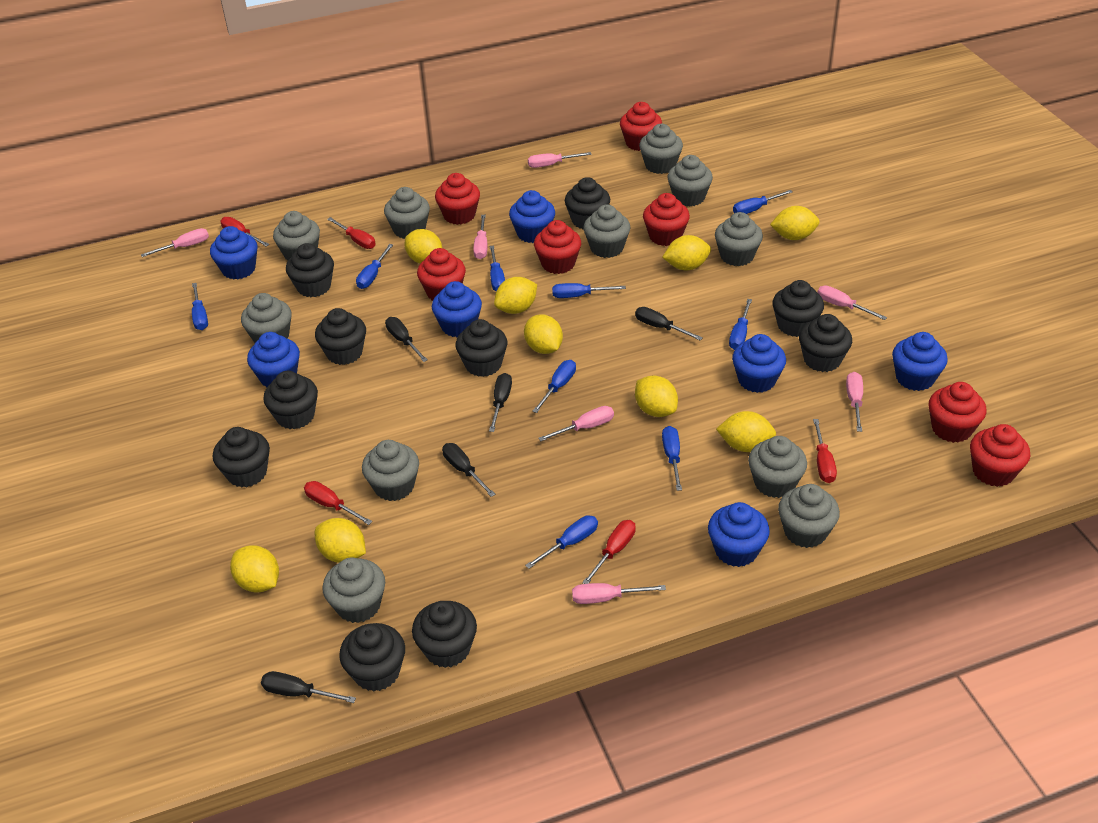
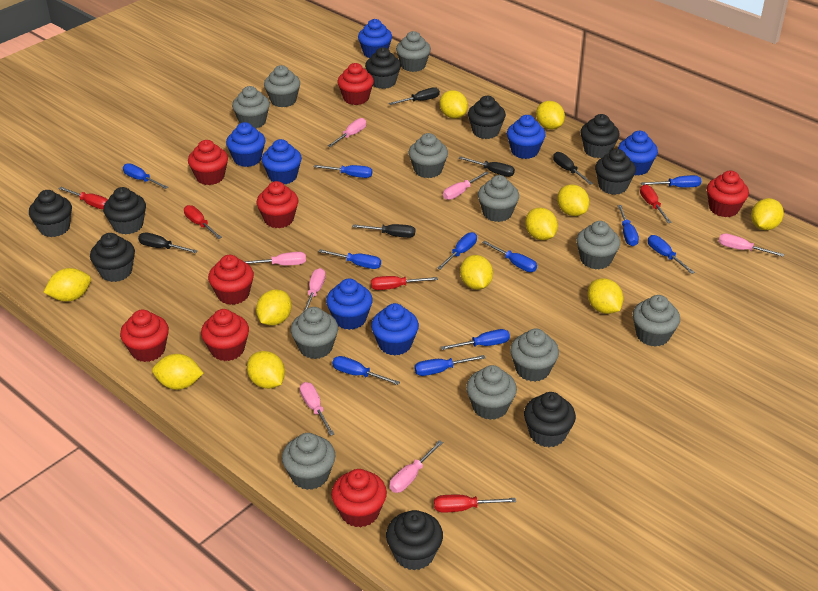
black cupcake: [213,427,270,488] [263,371,318,429] [286,243,334,297] [315,308,366,365] [339,623,405,692] [412,601,477,668] [456,319,507,377] [565,177,610,229] [772,280,824,337] [799,314,852,372] = 10 -> [29,190,72,237] [90,233,135,282] [103,187,146,234] [365,48,401,89] [386,510,443,570] [468,96,506,139] [524,392,576,447] [581,114,619,158] [595,149,636,195] = 9
blue screwdriver: [192,283,208,330] [356,244,393,289] [490,245,505,291] [525,515,598,569] [532,360,576,413] [552,283,626,298] [662,426,682,491] [729,299,752,350] [733,190,793,214] = 9 -> [123,163,168,189] [314,165,372,178] [319,249,381,269] [332,356,400,385] [415,355,485,376] [437,232,477,270] [441,329,510,350] [482,241,537,272] [618,205,639,246] [641,175,701,187] [648,235,695,274] = 11
red cupcake: [417,248,466,300] [435,173,480,225] [534,220,581,274] [620,102,662,151] [643,193,690,246] [929,382,986,443] [970,424,1030,487] = 7 -> [120,310,169,362] [188,140,228,185] [201,309,249,361] [208,255,254,305] [257,181,299,228] [331,469,387,527] [337,63,374,105] [707,171,749,217] = 8
yellow lemon: [230,545,279,593] [315,518,366,563] [405,229,442,264] [494,277,537,314] [524,314,563,354] [635,375,678,417] [662,235,711,271] [716,411,776,452] [770,206,820,240] = 9 -> [44,268,91,302] [152,354,204,390] [247,351,285,389] [256,289,292,326] [440,90,468,119] [460,255,493,290] [525,208,558,240] [536,101,565,129] [557,184,589,216] [587,278,623,314] [751,198,784,230] = 11

